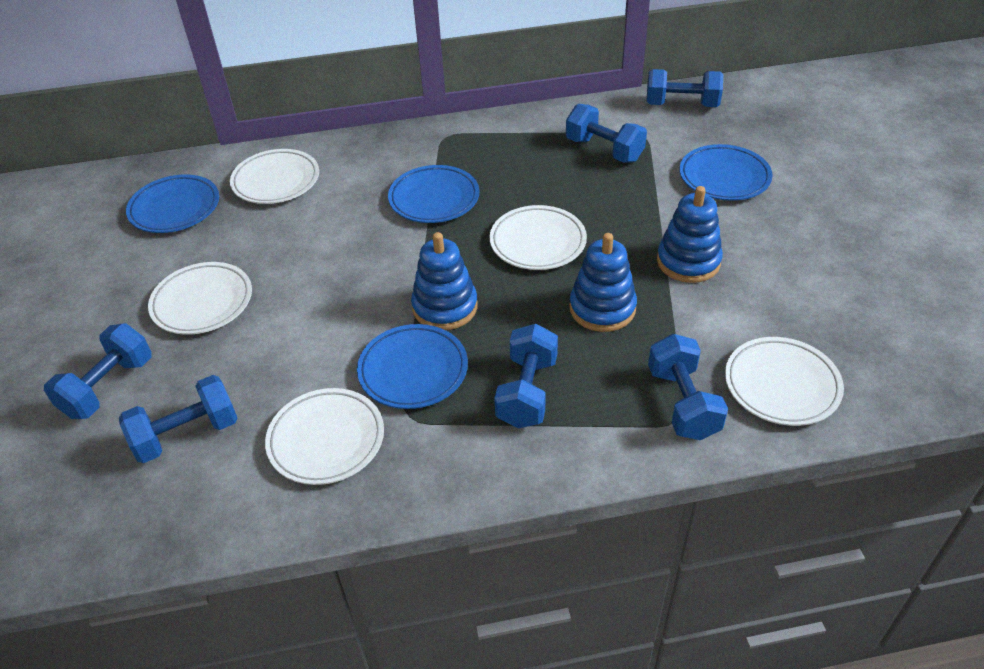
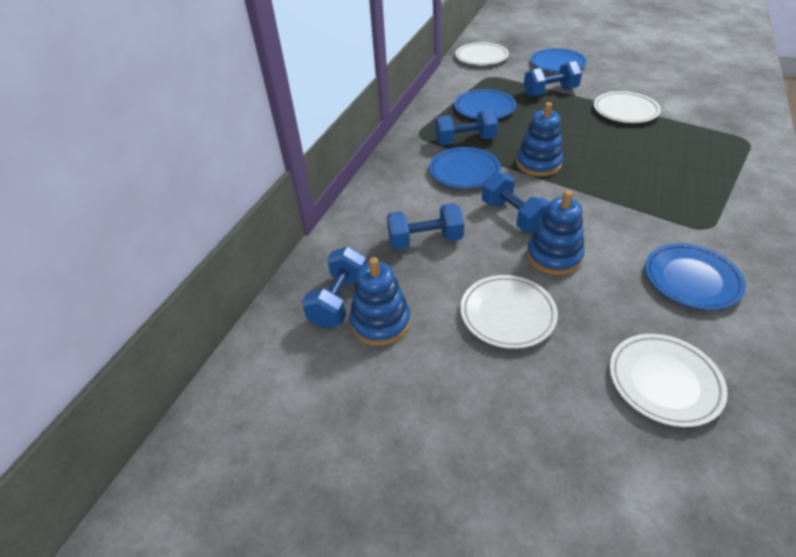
blue dumbbell: [44,324,151,419] [119,375,237,463] [494,324,558,428] [566,104,647,163] [646,69,723,107] [648,334,728,440] = 6 -> [302,247,367,328] [387,203,464,250] [435,109,498,145] [482,171,549,233] [524,61,582,97] = 5
white plate: [148,262,252,335] [230,149,319,204] [265,388,384,485] [490,205,587,270] [725,337,844,426] = 5 -> [455,42,509,65] [460,275,558,349] [594,91,661,123] [610,334,728,427] = 4

